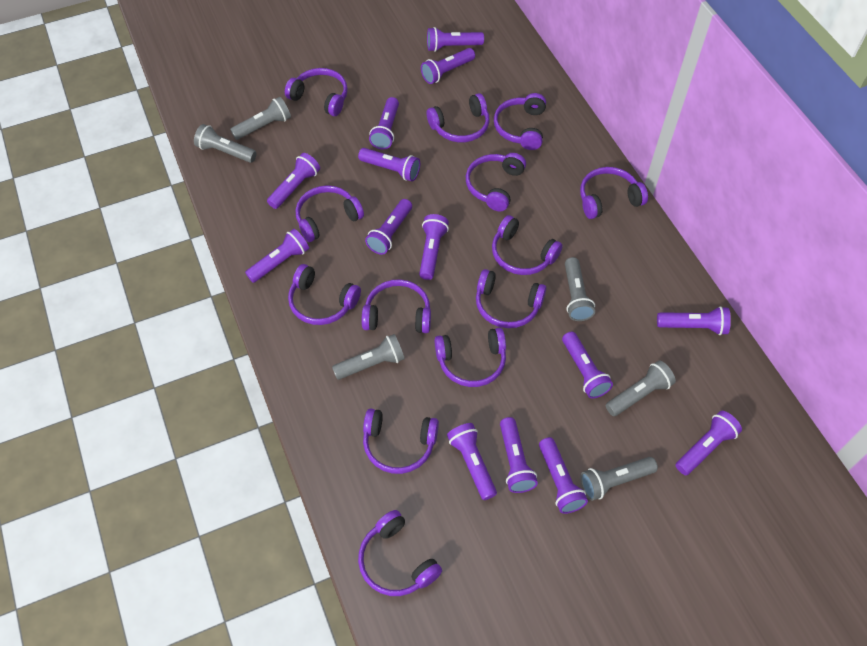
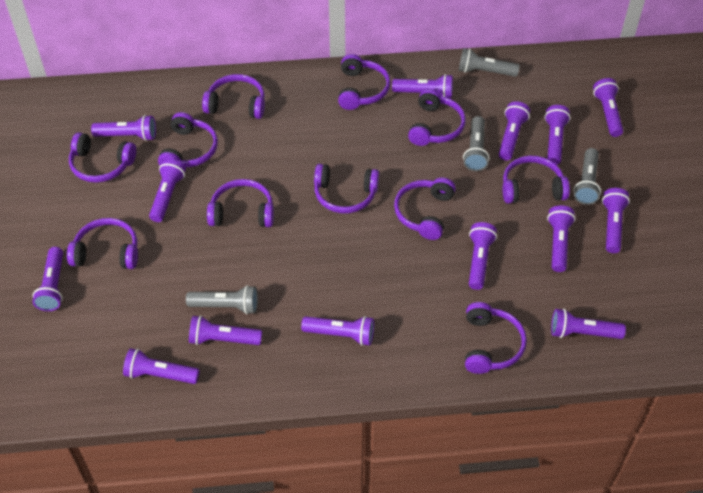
grey flashlight: [194,124,257,163] [230,97,291,140] [332,334,405,380] [565,257,595,321] [580,457,658,501] [606,361,676,416] = 6 -> [186,285,258,314] [459,48,520,77] [463,116,489,171] [573,148,601,205] = 4
purple headphones: [285,68,348,116] [288,264,361,325] [296,185,364,242] [358,510,442,596] [362,279,431,333] [363,408,439,474] [427,93,489,142] [435,328,506,387] [466,153,526,211] [476,269,546,328] [492,215,563,275] [494,93,546,150] [580,167,648,219] = 13 -> [67,218,138,269] [69,132,136,183] [158,112,218,167] [202,74,265,119] [207,179,274,227] [314,164,379,213] [338,54,390,110] [394,178,456,240] [408,89,466,146] [465,302,527,374] [503,156,570,204] = 11

